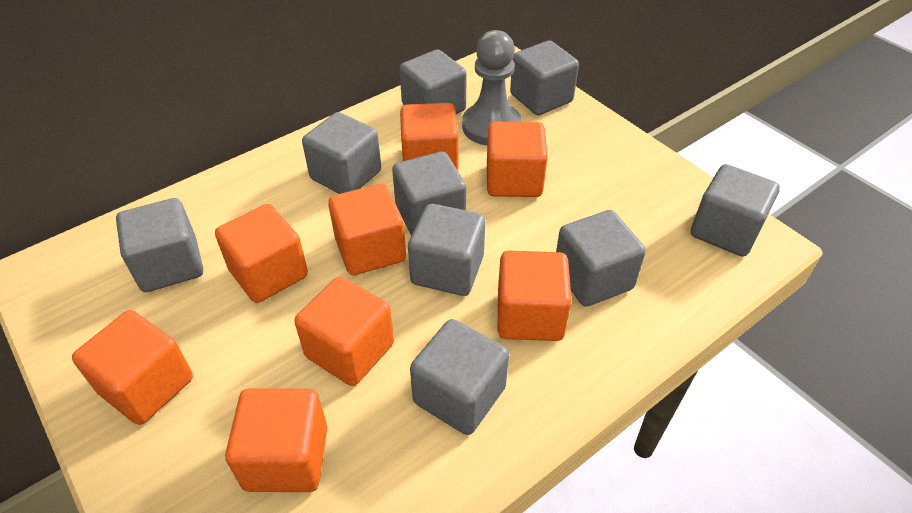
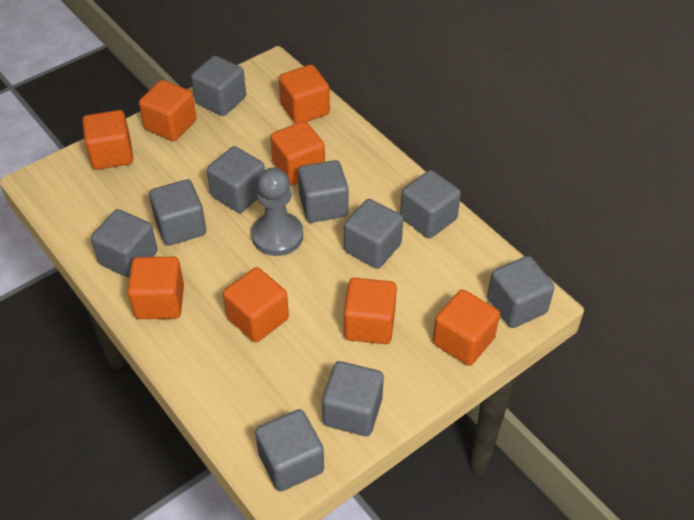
grey cube: [116,198,203,292] [302,112,381,194] [392,151,466,235] [399,49,467,114] [408,203,485,296] [410,319,509,435] [510,41,579,115] [556,210,646,307] [691,164,780,257] = 9 -> [91,209,157,278] [149,179,206,246] [191,56,246,116] [207,146,265,213] [255,409,324,492] [298,160,349,223] [322,361,384,436] [344,199,403,269] [400,170,461,238] [487,256,555,328] = 10

